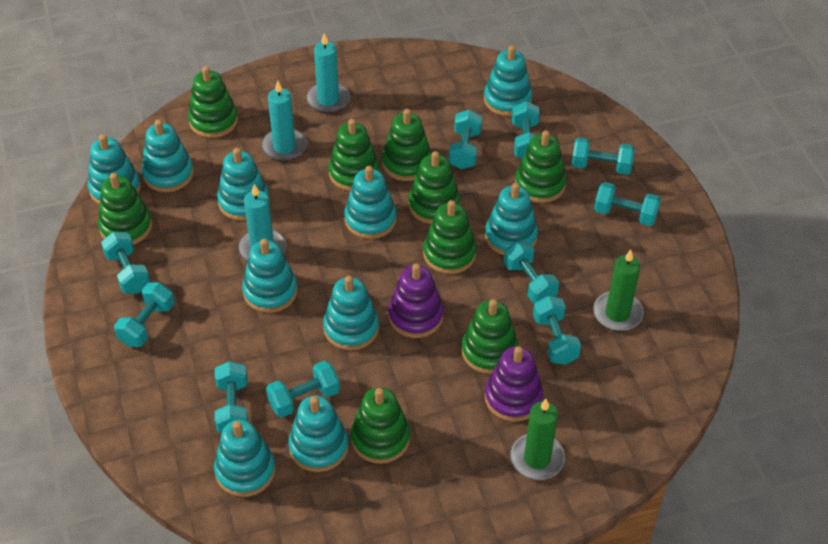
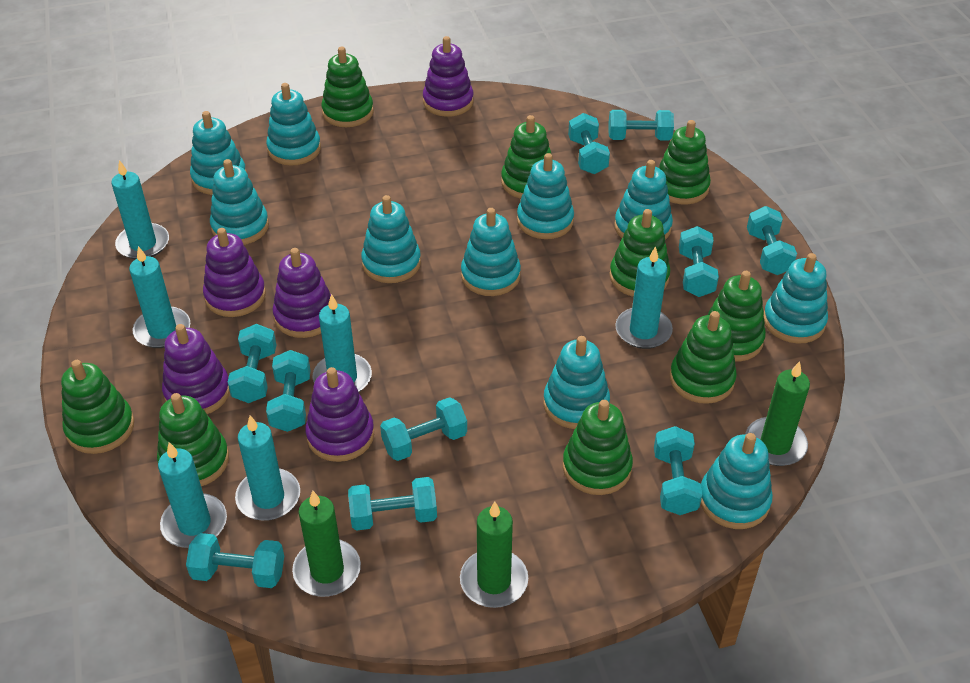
green candle: [510,399,565,480] [593,250,644,331] = 2 -> [292,491,361,597] [460,502,528,608] [745,361,810,466] = 3
purple stacking toy: [388,263,444,338] [485,346,543,422] = 2 -> [162,324,230,414] [203,228,266,317] [273,248,331,338] [305,367,374,462] [423,36,474,117] = 5
turquoise candle: [238,184,286,262] [261,81,307,161] [306,33,350,113] = 3 -> [111,160,169,259] [129,246,190,348] [158,442,227,548] [235,416,300,521] [312,294,372,392] [615,246,673,349] = 6

